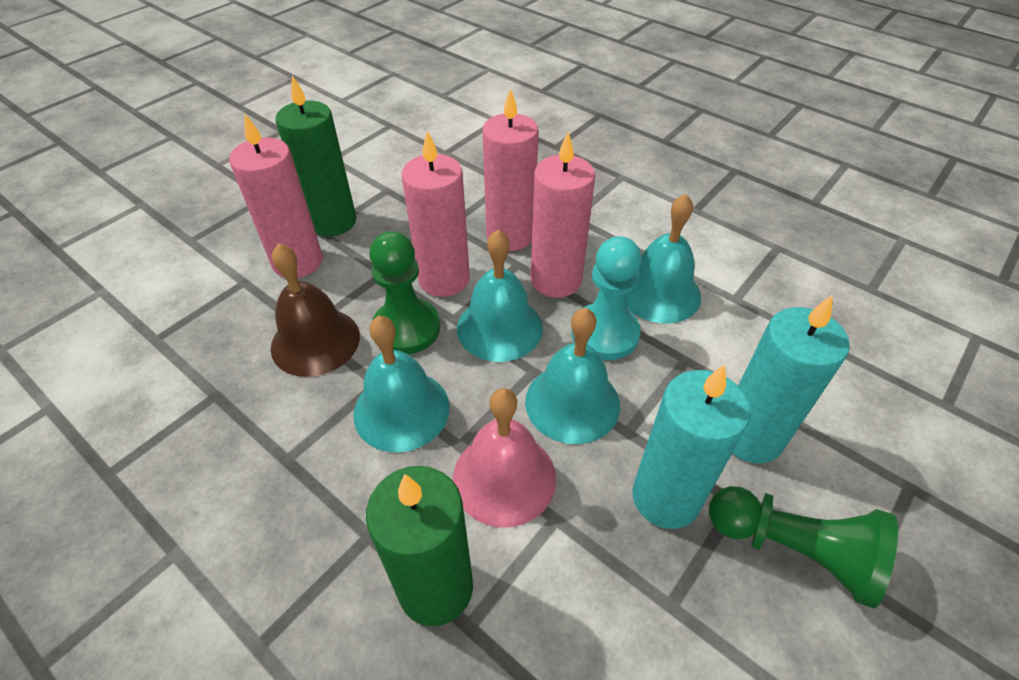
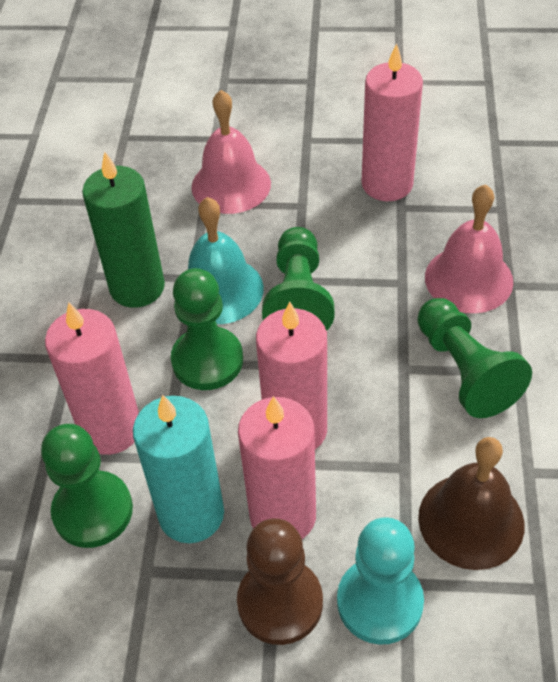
brown pawn: none = 0 -> [237,518,323,645] = 1
green candle: [276,75,356,236] [366,466,473,627] = 2 -> [82,152,165,308] = 1
green pawn: [369,231,440,354] [709,486,898,609] = 2 -> [41,424,133,548] [171,268,243,390] [262,227,335,331] [418,298,532,418] = 4
pink bell: [453,388,556,528] = 1 -> [192,90,271,214] [425,184,513,313] = 2
turquoise bell: [354,316,450,452] [457,230,543,362] [525,308,620,444] [626,194,701,324] = 4 -> [188,197,264,324] = 1
turquoise candle: [632,365,751,529] [732,295,850,463] = 2 -> [133,395,224,543] = 1

